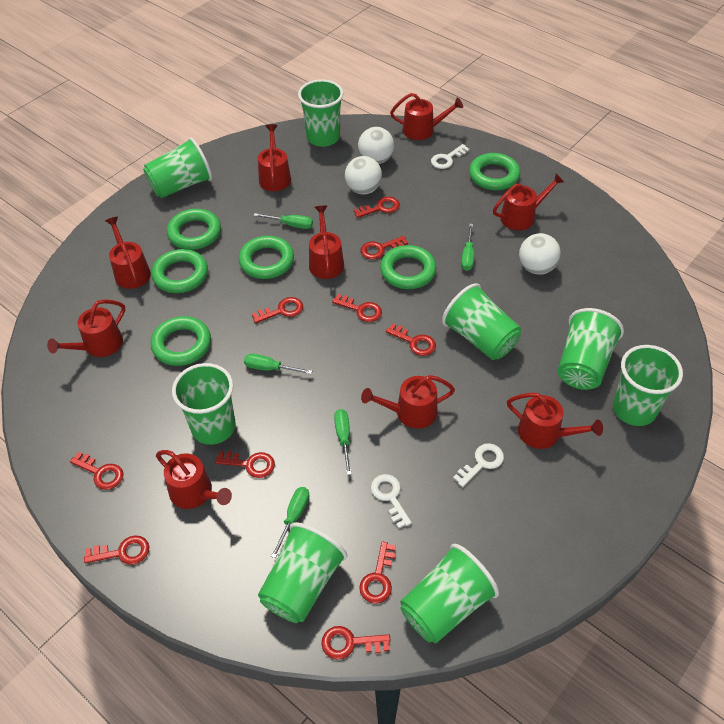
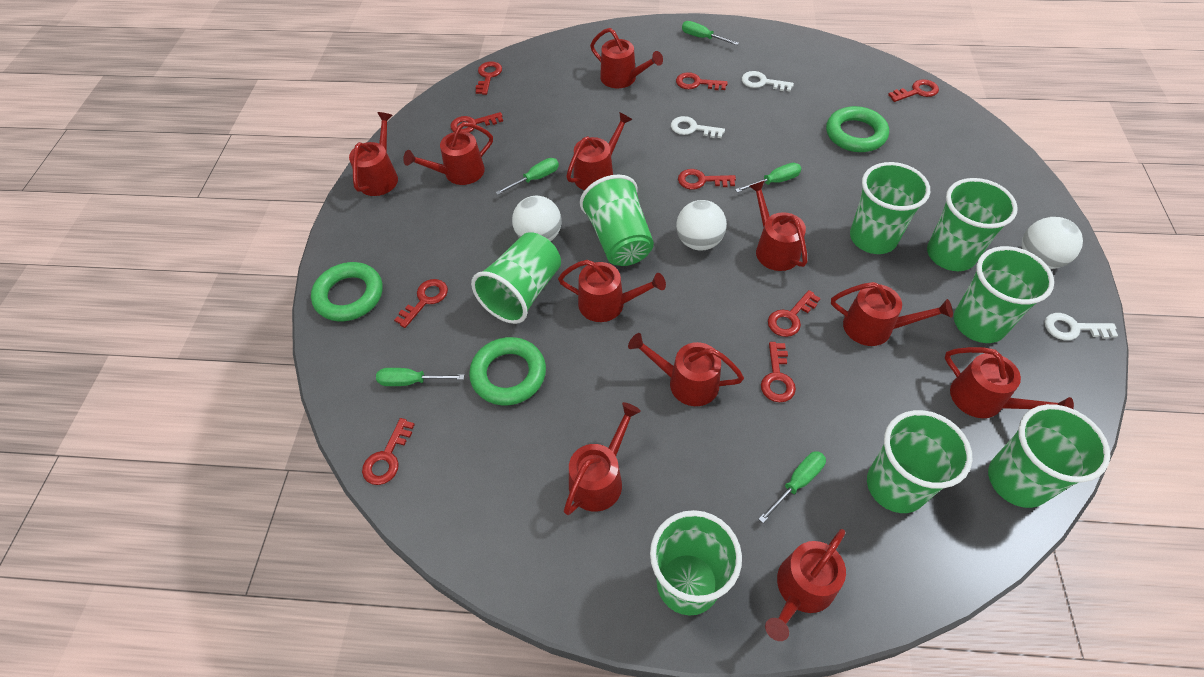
green ring: [151,249,208,293] [151,316,211,366] [167,209,221,250] [239,236,294,279] [380,245,436,289] [469,153,520,190] = 6 -> [311,262,383,321] [469,337,546,405] [826,106,889,152] = 3
red key: [70,452,123,490] [84,535,149,565] [215,451,275,478] [252,297,303,323] [321,626,391,660] [332,294,382,322] [354,196,400,218] [359,542,396,603] [361,236,408,260] [386,323,436,356] = 10 -> [362,418,415,485] [394,279,448,328] [450,112,503,133] [476,61,502,95] [676,72,728,90] [678,169,736,190] [761,342,796,402] [768,290,821,337] [888,79,939,102] = 9
red watering can: [47,299,125,357] [105,217,151,289] [156,450,232,509] [258,124,291,191] [309,205,344,279] [361,375,455,429] [390,93,463,140] [493,173,564,230] [507,393,603,449] = 9 -> [349,112,398,196] [403,122,493,185] [558,260,666,322] [564,402,641,515] [566,112,633,190] [590,28,663,88] [628,333,744,406] [749,180,808,271] [765,529,846,641] [831,282,953,346] [945,347,1074,418] = 11

